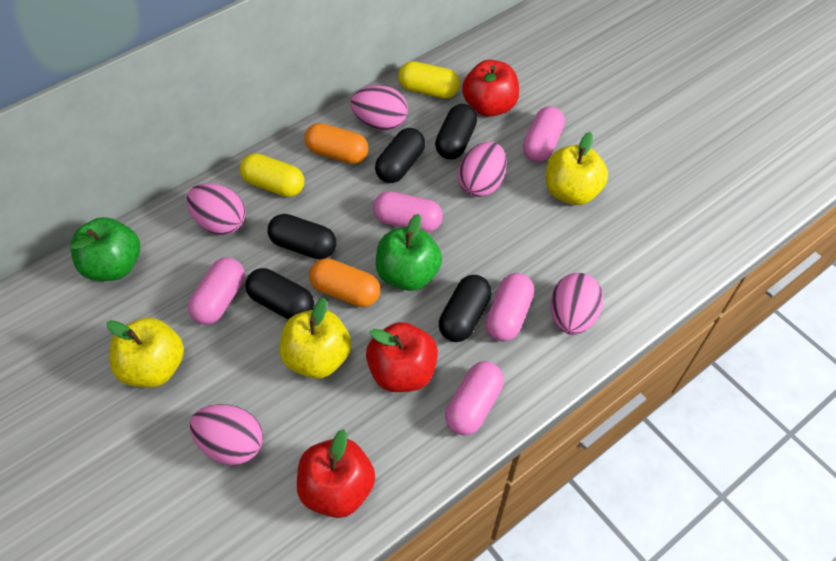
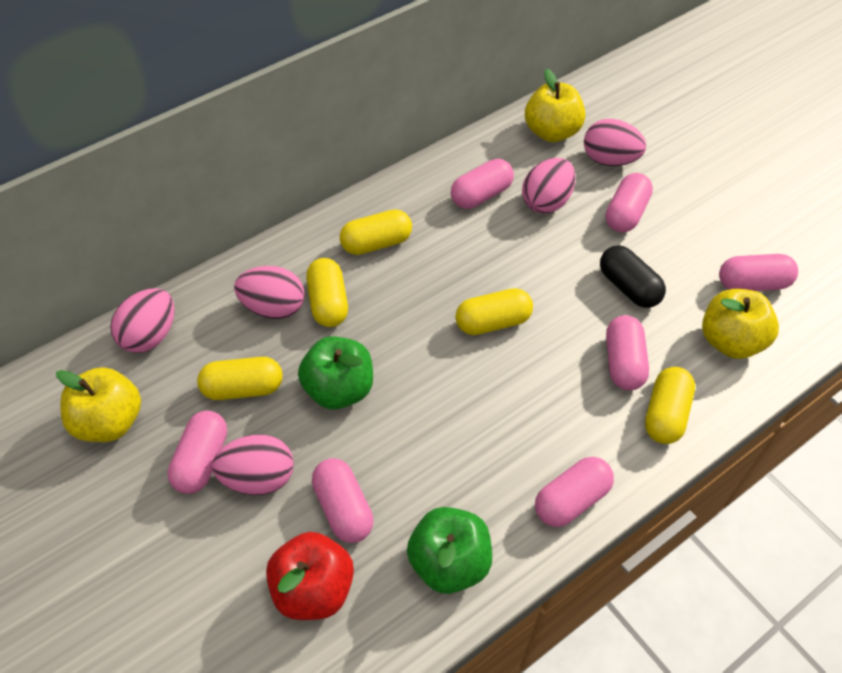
black capsule: [245,268,314,320] [267,214,336,259] [375,128,425,183] [435,104,477,159] [439,275,492,342] = 5 -> [600,245,666,308] = 1
orange capsule: [304,123,369,164] [309,258,380,307] = 2 -> none = 0
pink capsule: [188,258,245,325] [373,191,443,232] [445,361,504,435] [485,273,534,342] [523,106,565,162] = 5 -> [167,410,227,494] [312,458,374,543] [451,159,514,209] [535,457,614,527] [605,173,653,232] [606,315,649,390] [719,254,798,291] = 7
red apple: [297,429,375,518] [366,322,438,392] [462,60,519,117] = 3 -> [266,532,354,620] = 1
yellow capsule: [240,153,304,197] [398,61,460,99] = 2 -> [197,357,283,400] [306,258,348,327] [340,209,412,255] [455,288,533,335] [645,367,695,444] = 5

